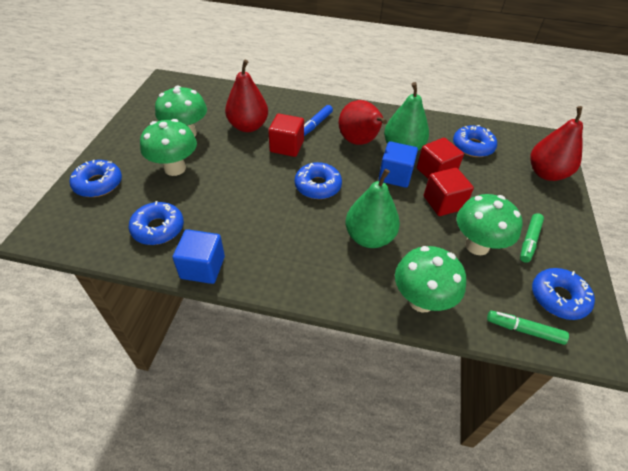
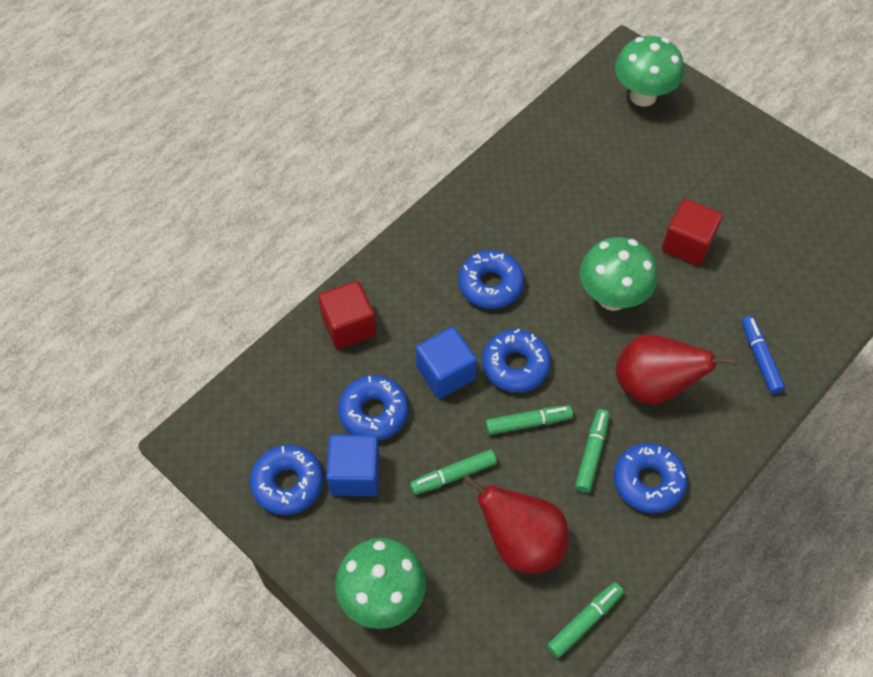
green marker: [487,311,569,345] [520,213,544,263] = 2 -> [410,449,497,495] [486,405,573,435] [547,582,624,658] [575,409,610,493] = 4
green mushroom: [140,119,197,176] [155,86,207,137] [395,246,466,313] [457,194,523,255] = 4 -> [335,538,426,629] [580,237,658,311] [615,36,684,106] = 3
green pear: [345,169,400,248] [384,82,429,151] = 2 -> none = 0
red cube: [268,114,304,157] [417,138,464,179] [424,168,474,216] = 3 -> [318,281,376,349] [662,199,723,266] = 2
red pear: [225,60,268,132] [339,100,387,145] [530,106,583,181] = 3 -> [463,475,569,574] [616,334,737,405] = 2

